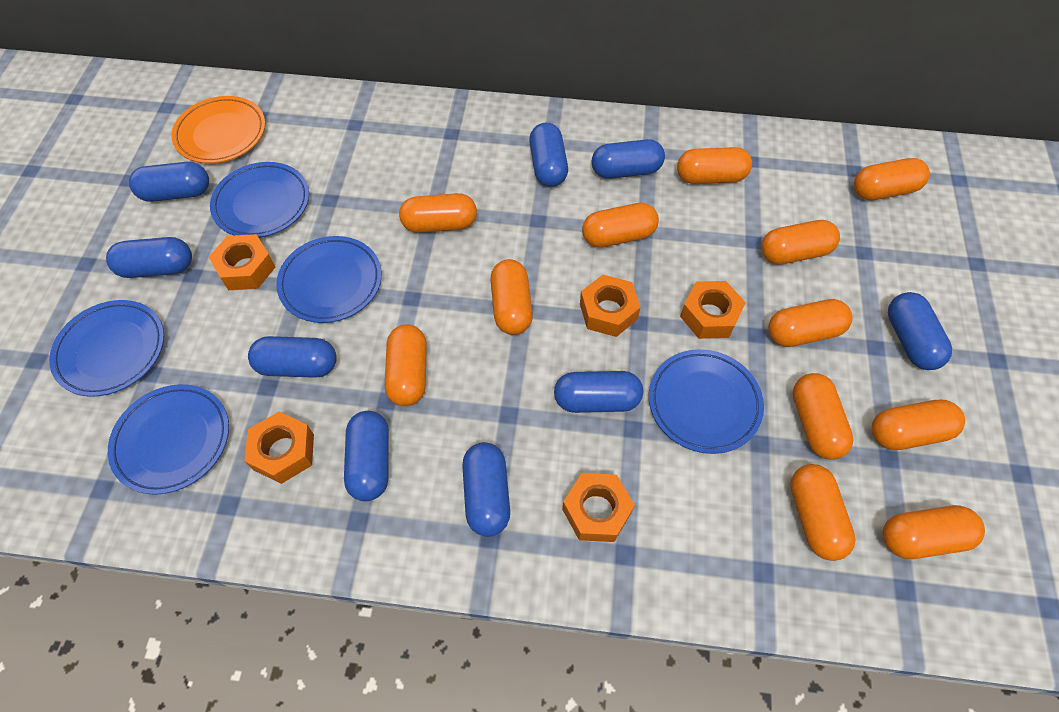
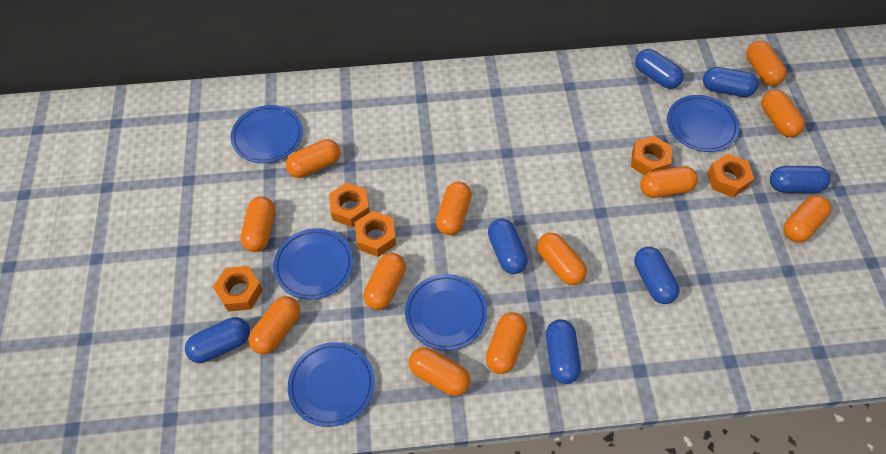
blue capsule: [106,237,192,278] [129,162,209,202] [248,336,337,378] [344,411,389,501] [462,442,510,537] [529,123,568,187] [554,371,643,413] [592,139,665,179] [888,292,952,370] = 9 -> [185,317,250,363] [488,219,528,274] [546,319,581,384] [634,247,680,304] [635,49,684,89] [703,67,759,97] [770,166,831,193] = 7
orange plate: [171,96,265,163] = 1 -> none = 0

